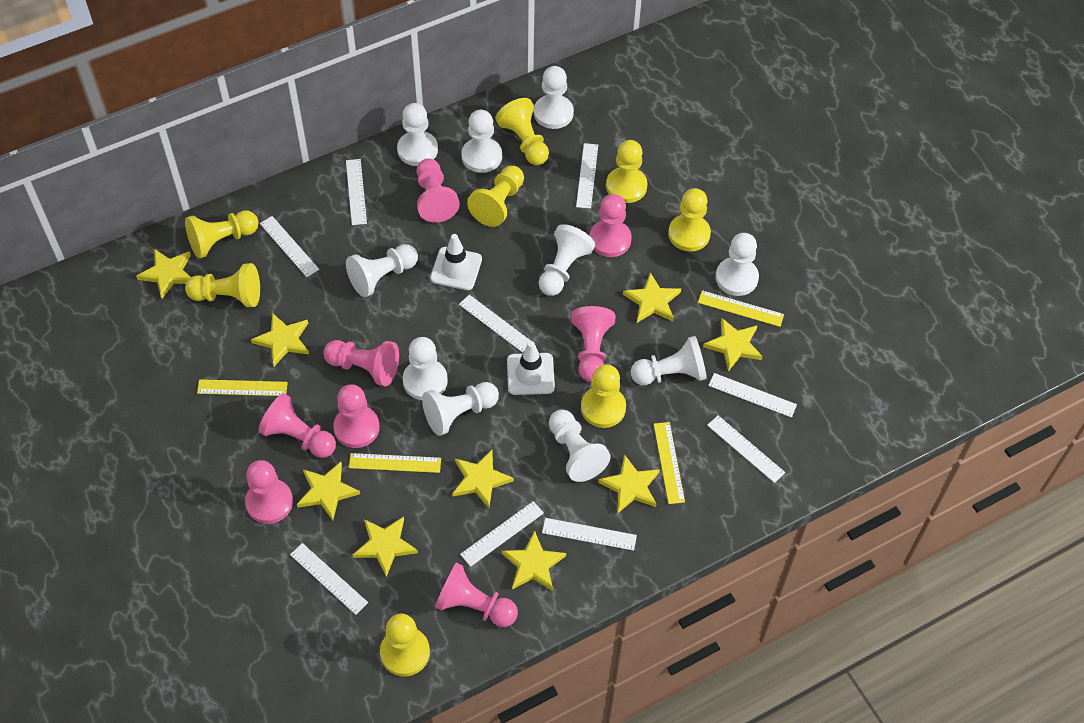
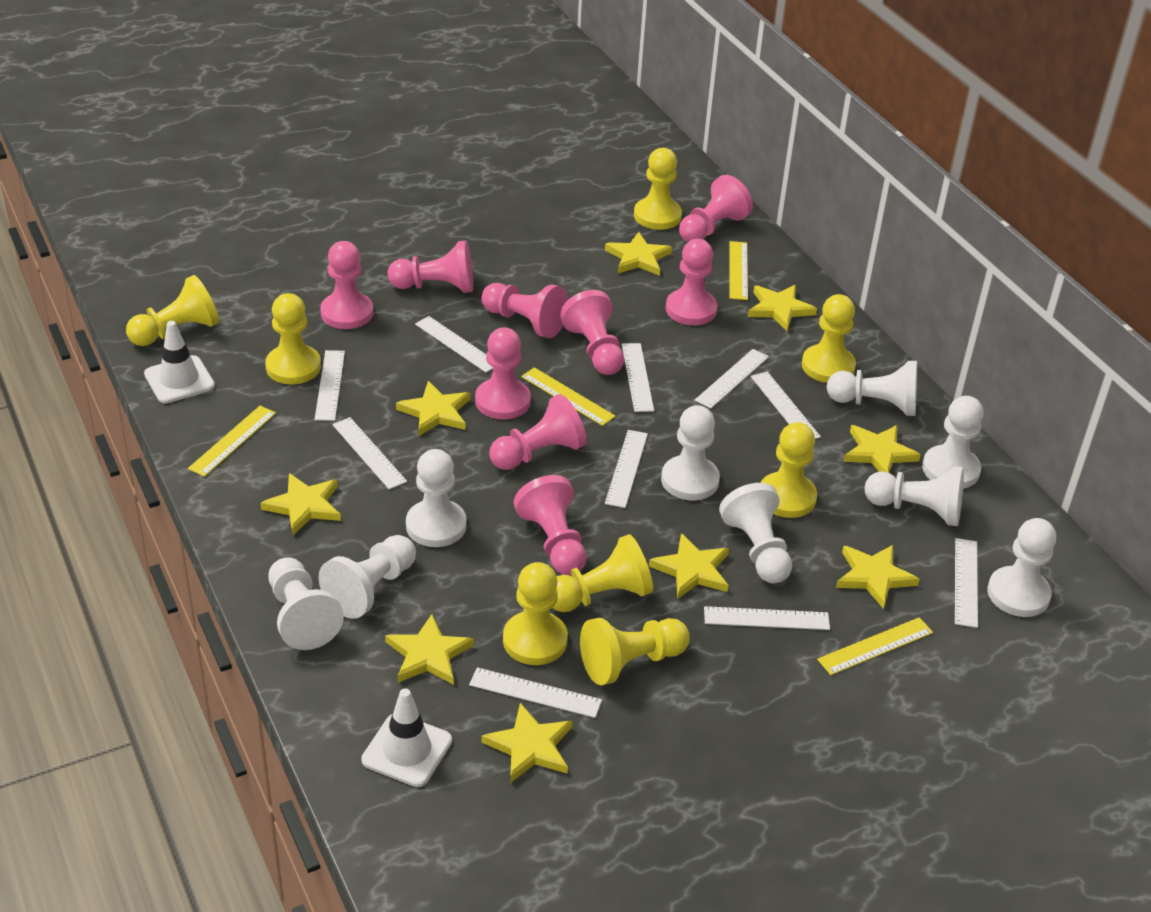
pink pawn: [245,460,293,524] [258,393,336,458] [323,340,399,386] [333,384,380,448] [416,159,460,223] [435,563,518,627] [571,306,615,382] [590,194,632,257] = 8 -> [320,241,373,329] [388,241,474,293] [475,327,531,420] [482,283,568,338] [490,394,587,470] [514,475,587,575] [560,290,624,375] [666,239,718,325] [679,175,753,242] = 9
white pawn: [346,244,418,297] [397,103,438,166] [403,337,448,400] [422,382,499,436] [461,110,502,173] [534,66,574,129] [539,224,595,296] [549,410,611,482] [631,336,707,385] [716,233,759,296] = 10 -> [268,557,344,650] [319,535,416,619] [406,449,466,547] [661,405,720,500] [719,483,792,583] [827,361,917,416] [865,466,964,526] [922,396,984,489] [988,518,1056,617] = 9
white ruler: [260,216,319,277] [290,543,368,615] [346,159,367,225] [459,295,531,353] [460,501,544,567] [542,518,637,551] [576,143,598,209] [707,415,785,483] [708,373,797,418] = 9 -> [315,350,345,421] [332,417,407,489] [415,316,493,373] [469,667,602,718] [605,430,648,508] [622,343,654,412] [695,349,769,409] [704,606,830,630] [751,372,821,439] [955,538,978,628] = 10

